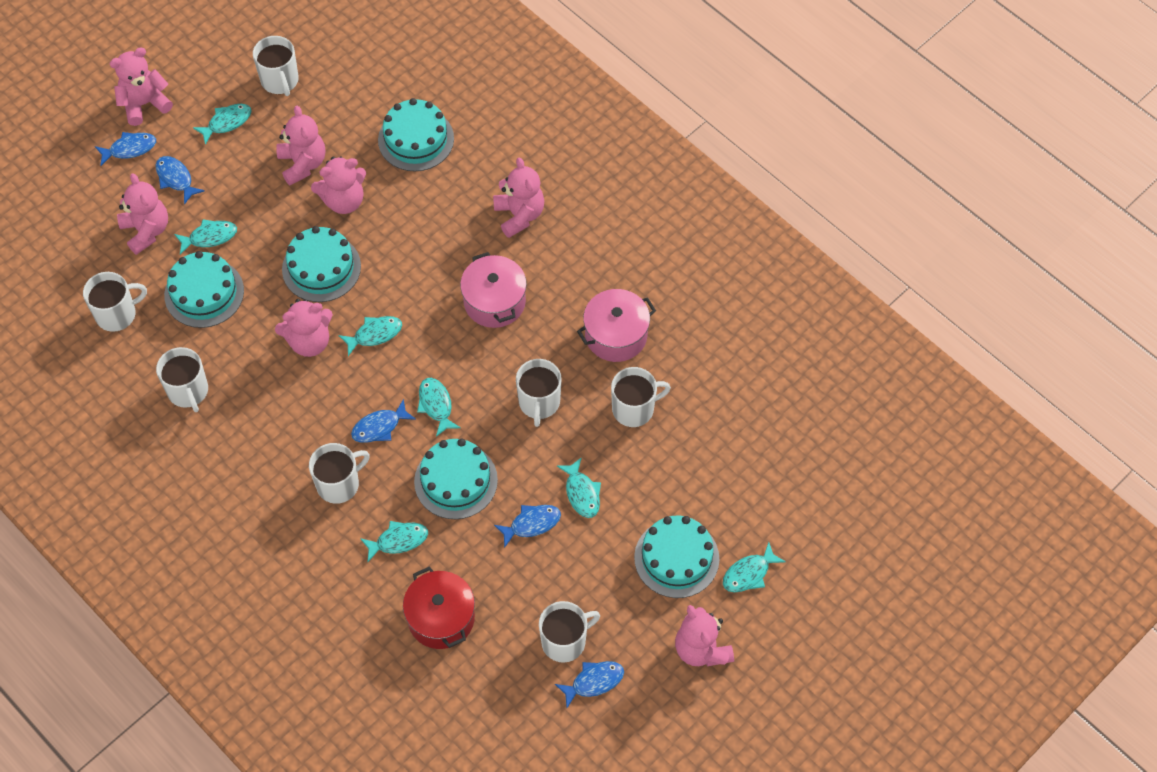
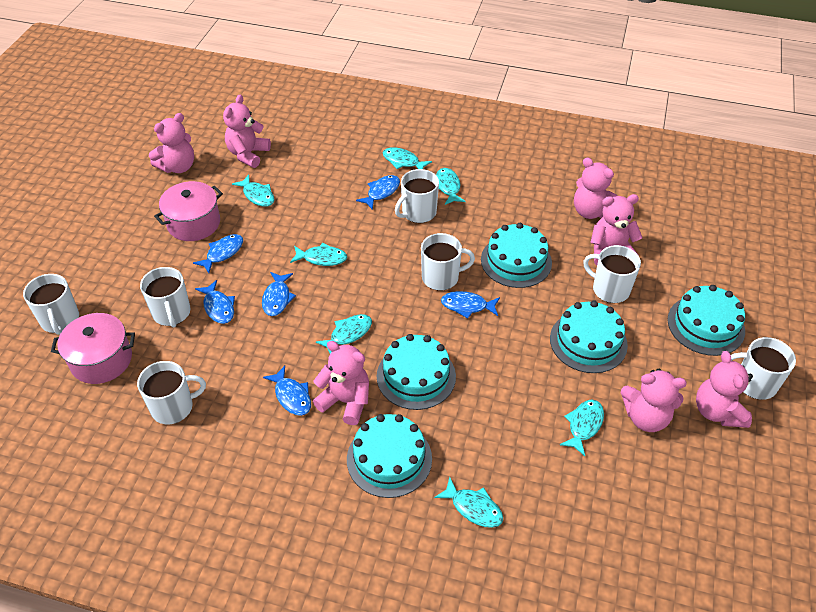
blue fish: [95,132,156,166] [156,156,205,205] [351,399,416,443] [494,505,561,548] [555,661,624,708] = 5 -> [193,234,243,273] [195,280,235,324] [262,272,296,316] [263,366,311,416] [356,175,400,210] [441,291,500,318] = 6
red pot: [403,566,475,649] = 1 -> none = 0

